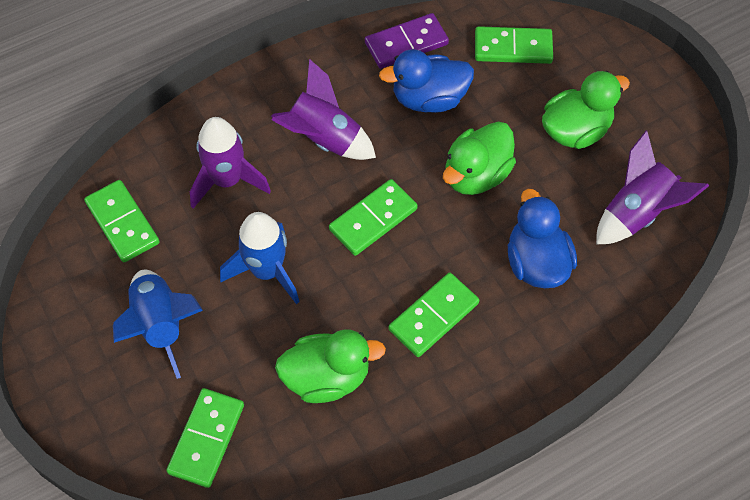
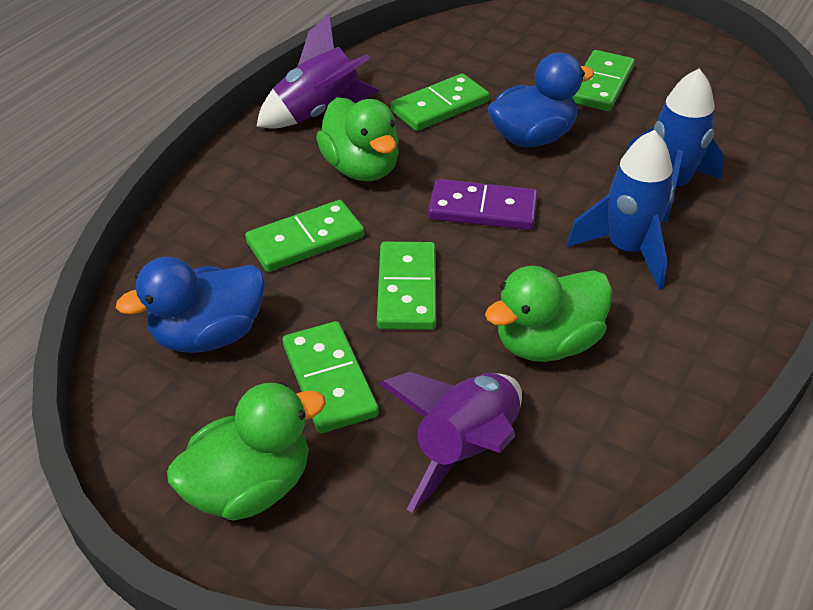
purple rocket: [190,117,271,209] [271,59,376,160] [596,130,709,245] = 3 -> [256,13,380,128] [380,372,522,513] = 2

